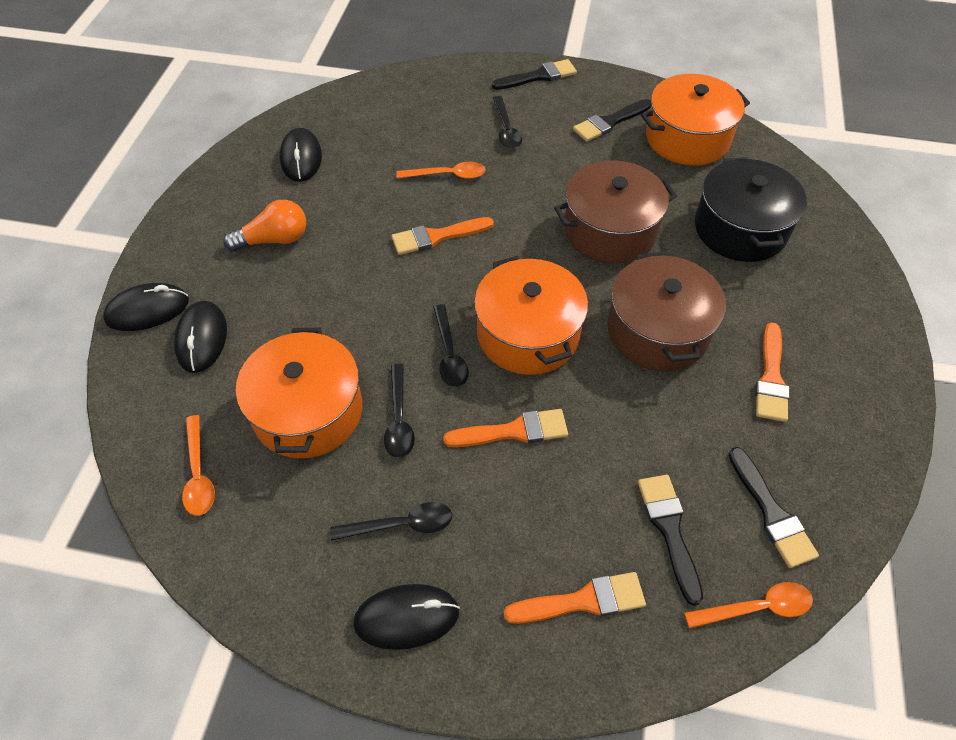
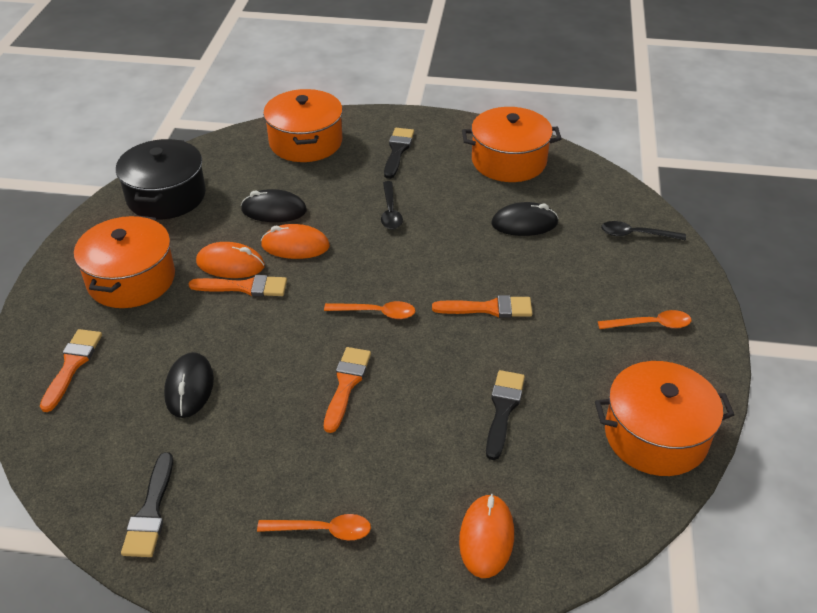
black brush: [492,59,577,90] [573,99,651,142] [638,475,703,606] [729,447,819,568] = 4 -> [121,452,173,557] [384,128,414,179] [486,370,525,460] = 3
black mouse: [103,283,189,331] [174,301,227,373] [280,128,322,182] [353,584,460,650] = 4 -> [164,352,214,418] [241,189,307,222] [491,202,559,236] = 3
black spoon: [330,502,452,541] [384,364,415,458] [433,304,469,387] [493,96,522,149] = 4 -> [381,181,403,229] [601,221,686,240] = 2
brown pot: [554,160,677,264] [607,252,726,371] = 2 -> none = 0
orange light bulb: [223,200,306,251] = 1 -> none = 0
orange mouse: none = 0 -> [196,242,265,278] [261,224,330,259] [459,494,514,578] = 3
orange pot: [236,328,363,458] [474,256,588,375] [641,74,750,166] = 3 -> [74,215,175,308] [263,89,343,162] [462,107,562,182] [595,361,734,476] = 4

